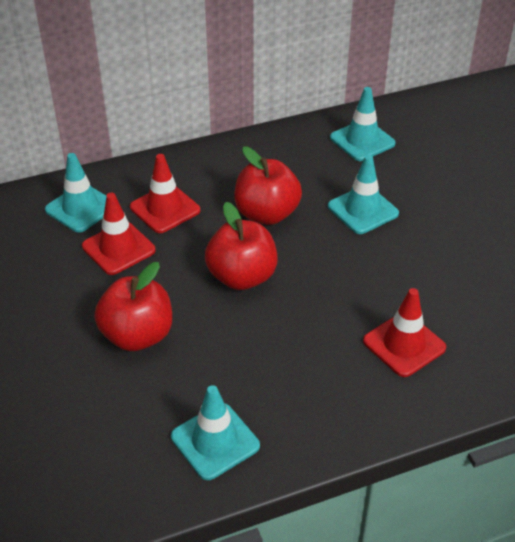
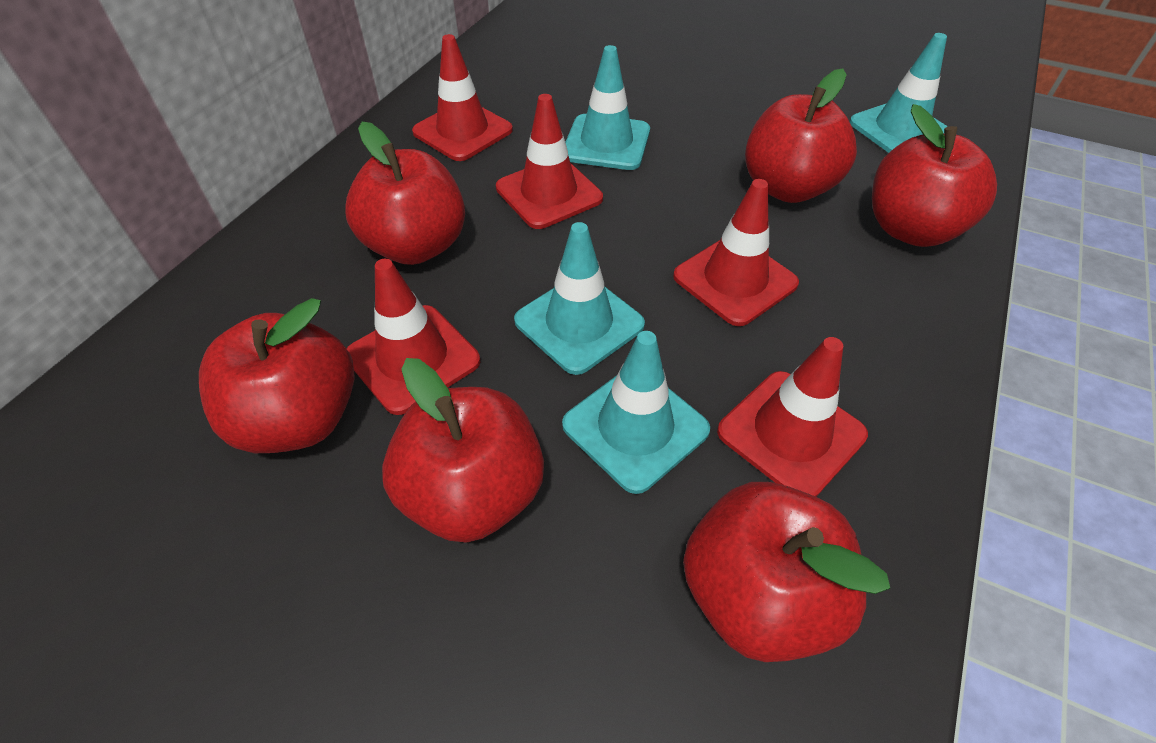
red apple: [94,262,172,351] [205,202,278,290] [234,146,302,225] = 3 -> [199,298,355,453] [345,122,465,265] [382,358,544,542] [683,482,890,662] [745,69,857,203] [872,104,997,247] = 6
red traffic cone: [82,193,156,275] [130,154,200,233] [363,288,446,377] = 3 -> [346,259,480,415] [412,34,513,161] [496,94,603,229] [673,179,799,326] [717,337,868,497] = 5

